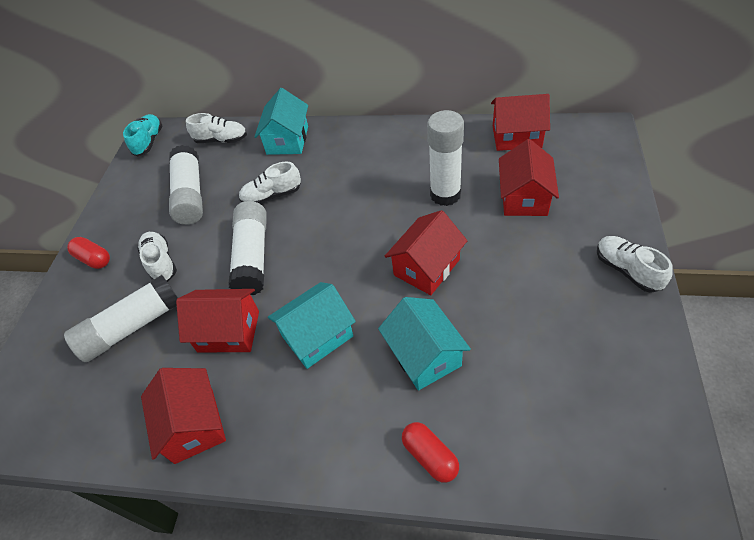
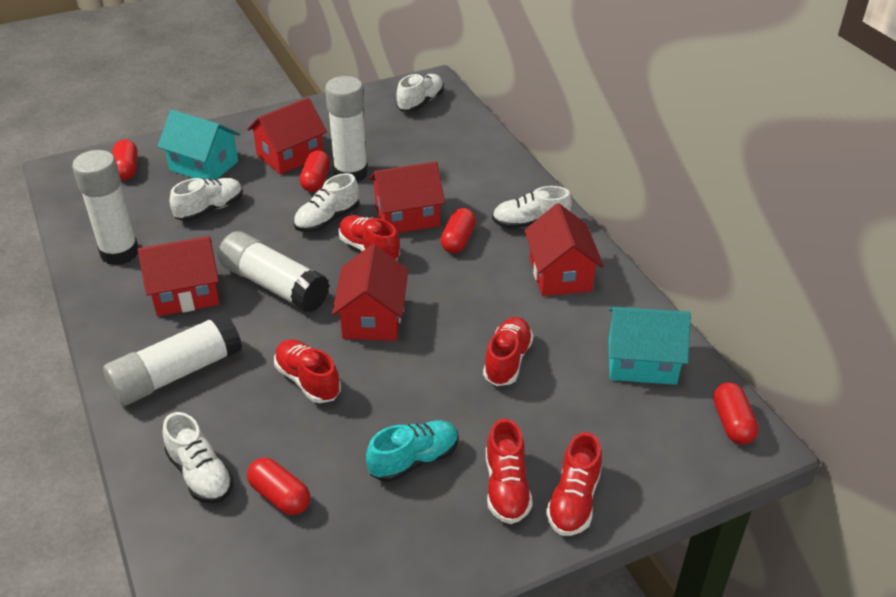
red capsule: [67,237,110,269] [402,422,459,483] = 2 -> [112,139,138,180] [247,458,310,515] [300,150,330,192] [440,208,476,253] [713,382,759,445] = 5
red shoe: none = 0 -> [274,339,341,403] [339,215,400,260] [483,317,533,386] [486,418,532,524] [546,432,602,536] = 5
turquoise house: [254,88,308,155] [268,282,356,369] [378,297,471,391] = 3 -> [157,110,240,180] [608,307,691,385] = 2
white shoe: [137,232,177,282] [186,113,247,143] [239,162,301,204] [597,236,673,293] = 4 -> [163,412,234,503] [170,178,243,221] [293,173,359,232] [396,74,444,112] [492,186,572,229] = 5

